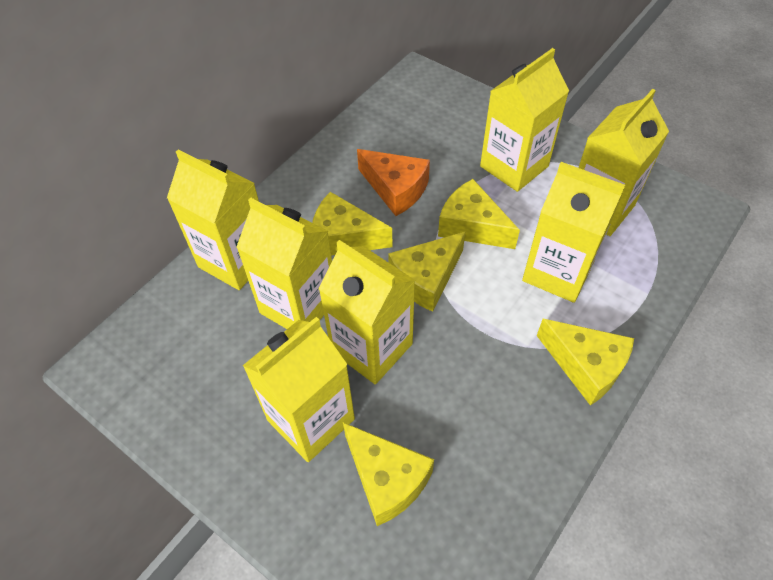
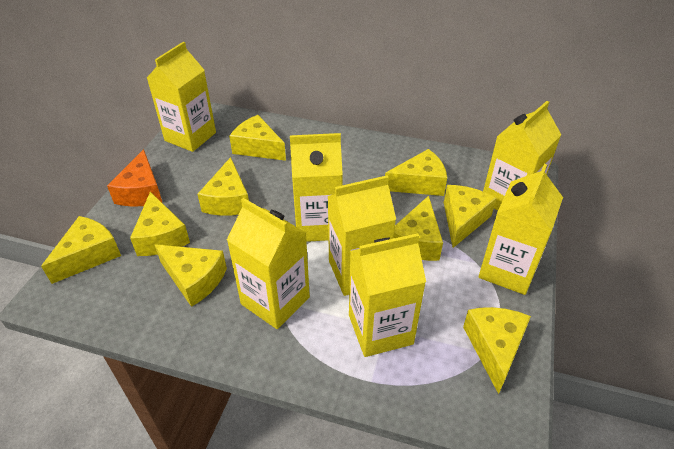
yellow cheese: [312,192,393,255] [343,422,434,526] [388,232,465,312] [438,179,520,249] [537,319,634,405] = 5 -> [41,216,121,284] [130,192,190,256] [155,244,227,307] [197,157,249,216] [229,115,286,161] [385,149,447,196] [394,196,443,261] [444,185,496,248] [463,307,531,394] = 9

